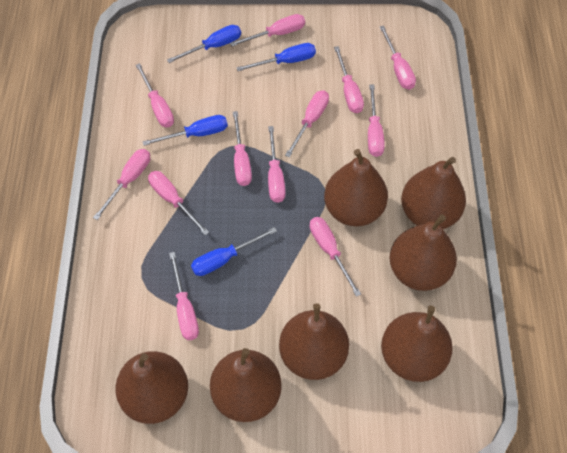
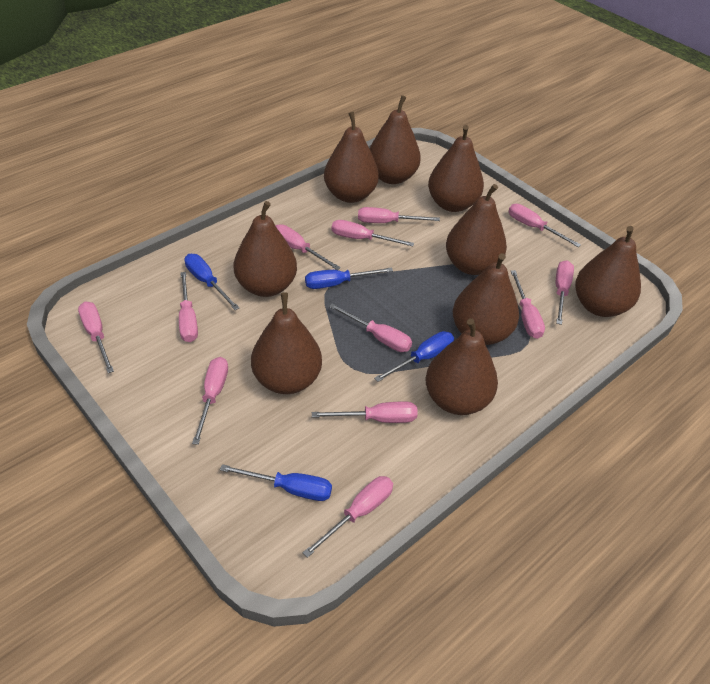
brown pear: [115,351,188,424] [210,348,282,422] [279,303,349,380] [324,149,388,226] [381,306,453,382] [389,214,457,291] [401,157,466,229] = 7 -> [234,201,297,297] [251,292,322,394] [324,112,379,203] [369,95,421,184] [425,318,498,415] [428,125,484,212] [446,184,507,275] [453,253,519,345] [575,226,641,317] = 9

